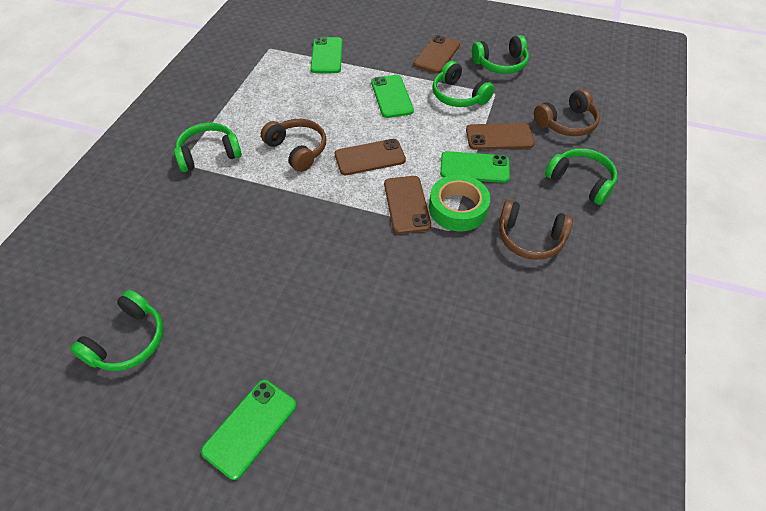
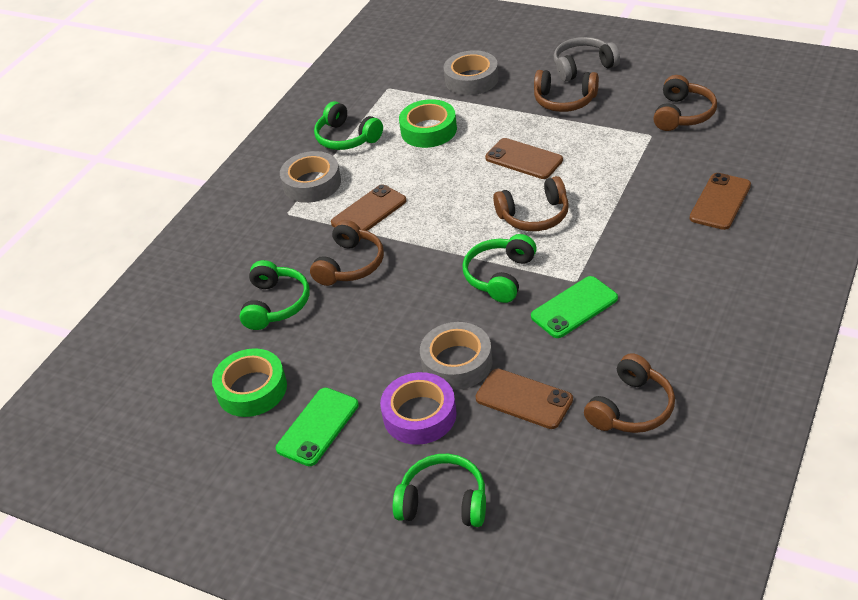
brown headphones: [261,119,326,172] [499,200,573,260] [534,89,600,136] = 3 -> [310,220,384,286] [493,176,569,231] [534,70,599,112] [584,353,675,433] [653,75,717,131] = 5
green headphones: [70,290,164,371] [174,123,242,172] [432,61,494,107] [472,35,529,74] [545,148,618,205] = 5 -> [239,260,309,330] [314,101,383,150] [393,454,486,527] [463,234,537,303] = 4
green phone: [201,380,296,480] [311,37,343,73] [371,75,414,118] [440,151,510,183] = 4 -> [276,388,359,466] [531,276,618,338] = 2
green tape: [429,175,490,231] = 1 -> [212,348,287,417] [399,99,457,148] = 2
grey headphones: none = 0 -> [554,37,620,82] = 1
grey tape: none = 0 -> [280,151,341,203] [420,322,493,390] [443,50,499,95] = 3
purple tape: none = 0 -> [380,372,457,445] = 1

